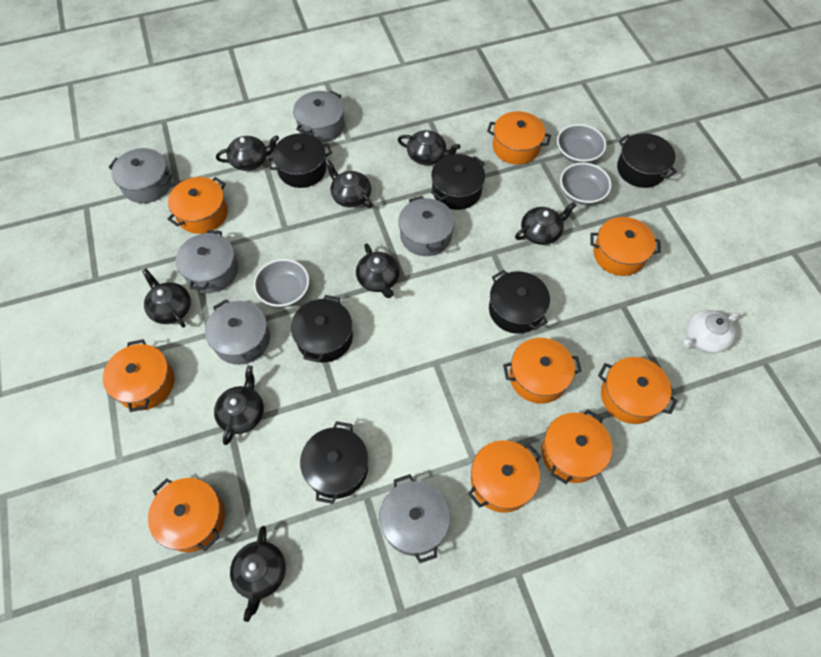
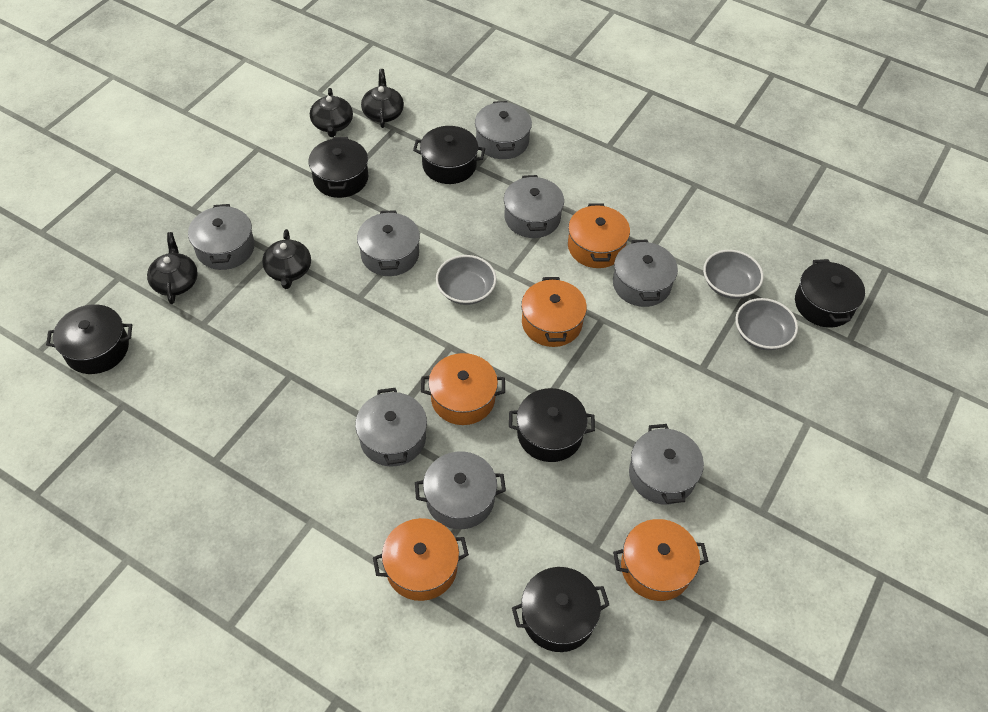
black teapot: [142,269,191,328] [214,366,264,445] [216,135,279,171] [230,526,286,622] [325,160,373,208] [356,243,400,298] [398,130,461,165] [515,202,576,245] = 8 -> [147,232,198,304] [262,229,311,289] [310,88,353,137] [361,69,404,128] = 4
grey pot: [108,148,172,203] [176,230,238,293] [205,299,270,365] [293,90,345,143] [380,474,450,563] [398,196,455,256] = 6 -> [188,204,255,270] [355,388,427,467] [357,210,420,276] [415,452,506,529] [475,101,532,159] [504,175,564,238] [613,240,678,307] [629,424,704,505] = 8
orange pot: [103,339,175,412] [148,478,225,552] [167,177,228,234] [468,440,541,513] [487,111,551,165] [503,338,582,404] [542,410,612,484] [590,217,661,276] [598,357,677,424] = 9 -> [373,518,469,601] [421,353,505,425] [521,277,587,347] [568,204,630,268] [613,519,708,601] = 5
white teapot: [683,310,740,353] = 1 -> none = 0

